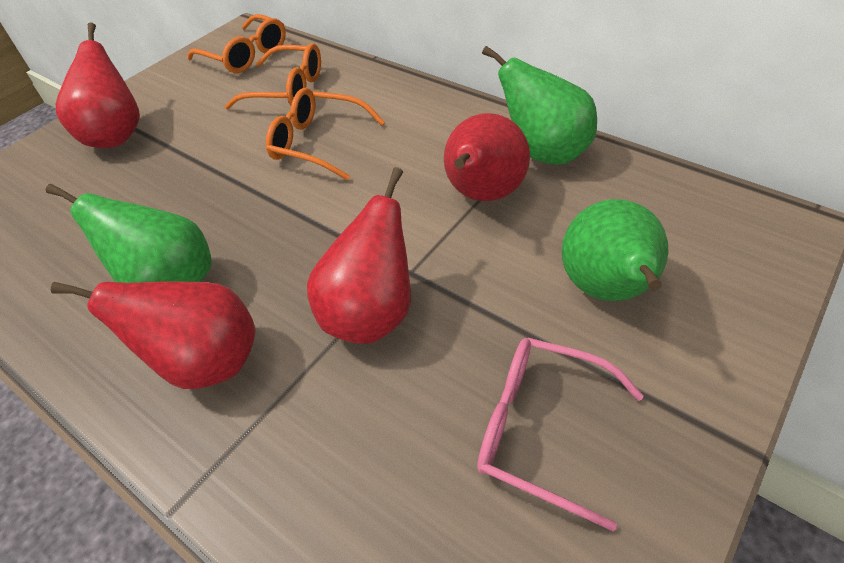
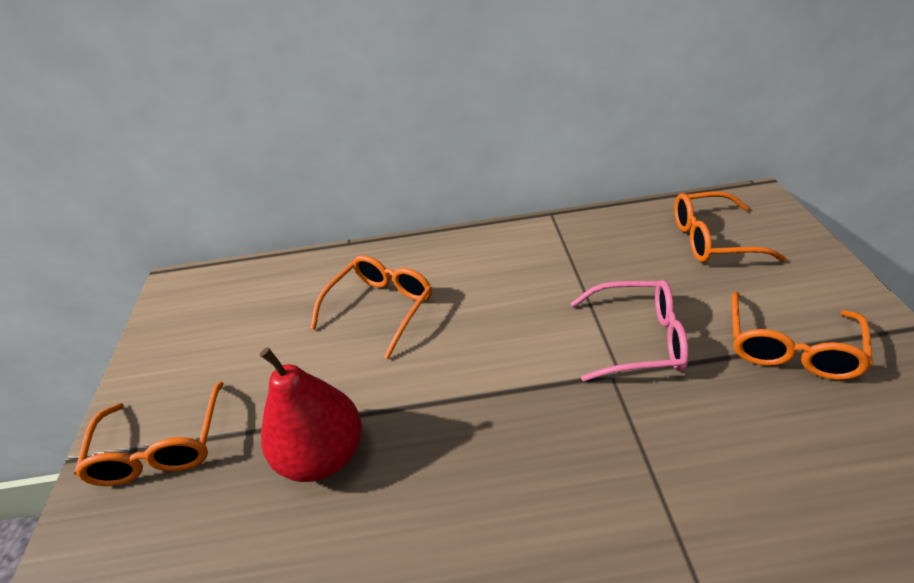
green pear: [46,184,212,283] [482,46,597,165] [561,199,669,301] = 3 -> none = 0
orange glasses: [187,14,286,73] [225,43,321,109] [266,88,385,180] = 3 -> [74,381,224,486] [310,255,432,359] [674,191,787,262] [732,292,873,380] = 4
red pear: [51,281,256,389] [56,22,140,148] [307,167,411,344] [444,113,530,201] = 4 -> [260,347,362,482] = 1

